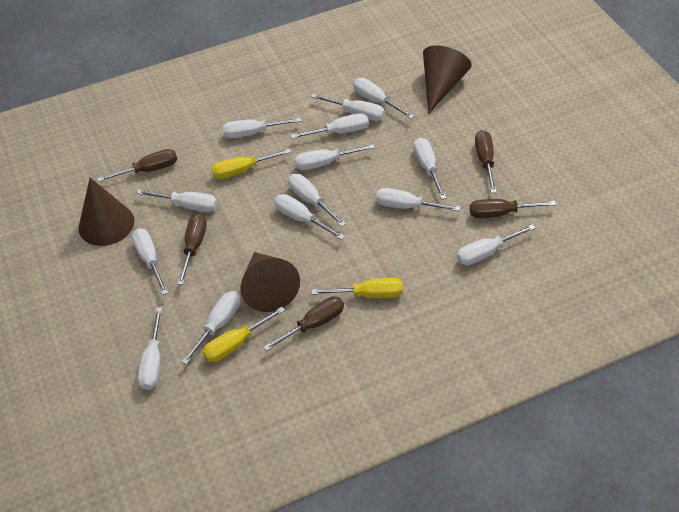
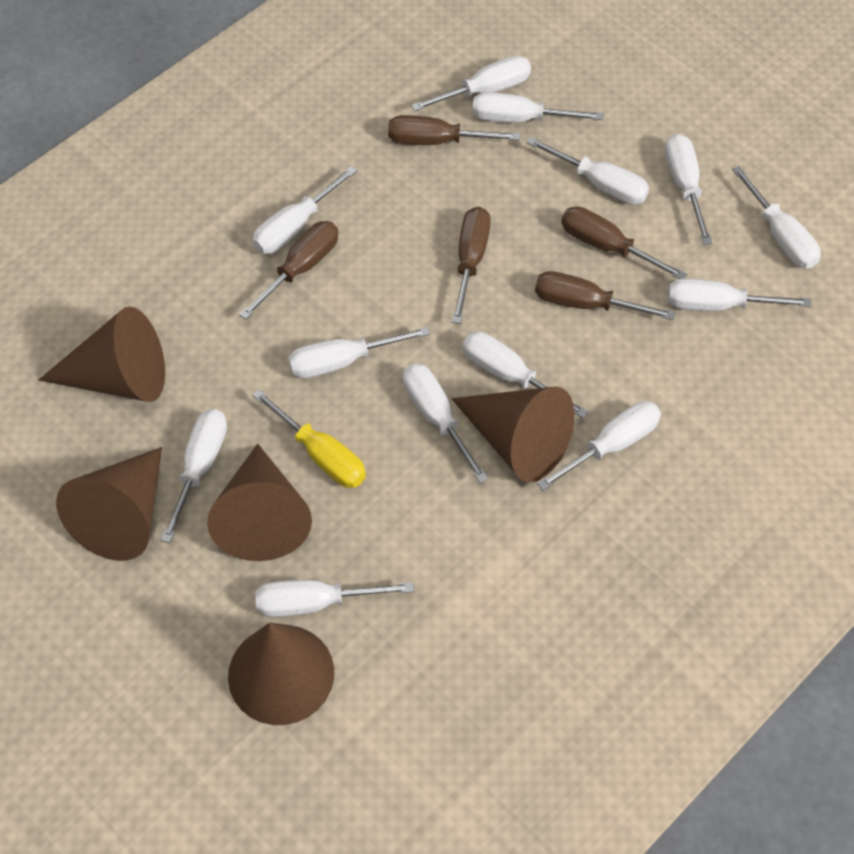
brown cone: [78,178,134,246] [240,252,300,312] [423,45,472,114] = 3 -> [39,306,165,402] [56,447,162,561] [207,444,312,561] [228,622,334,725] [452,386,575,482] = 5
white screwdriver: [132,228,168,295] [137,189,217,212] [138,308,162,390] [182,291,241,365] [223,118,301,138] [274,194,345,240] [288,174,346,227] [291,113,369,139] [295,144,375,170] [311,94,385,121] [353,78,414,119] [376,188,461,211] [414,137,446,200] [456,224,536,265] = 14 -> [161,409,227,543] [252,166,357,254] [255,580,414,617] [288,327,430,378] [403,364,488,483] [411,56,531,111] [463,332,588,418] [472,92,604,122] [527,137,649,205] [537,401,661,490] [665,134,712,245] [668,279,811,311] [732,166,821,268] = 13
yellow screwdriver: [203,307,285,362] [211,149,291,179] [311,278,403,298] = 3 -> [252,389,366,488] = 1

